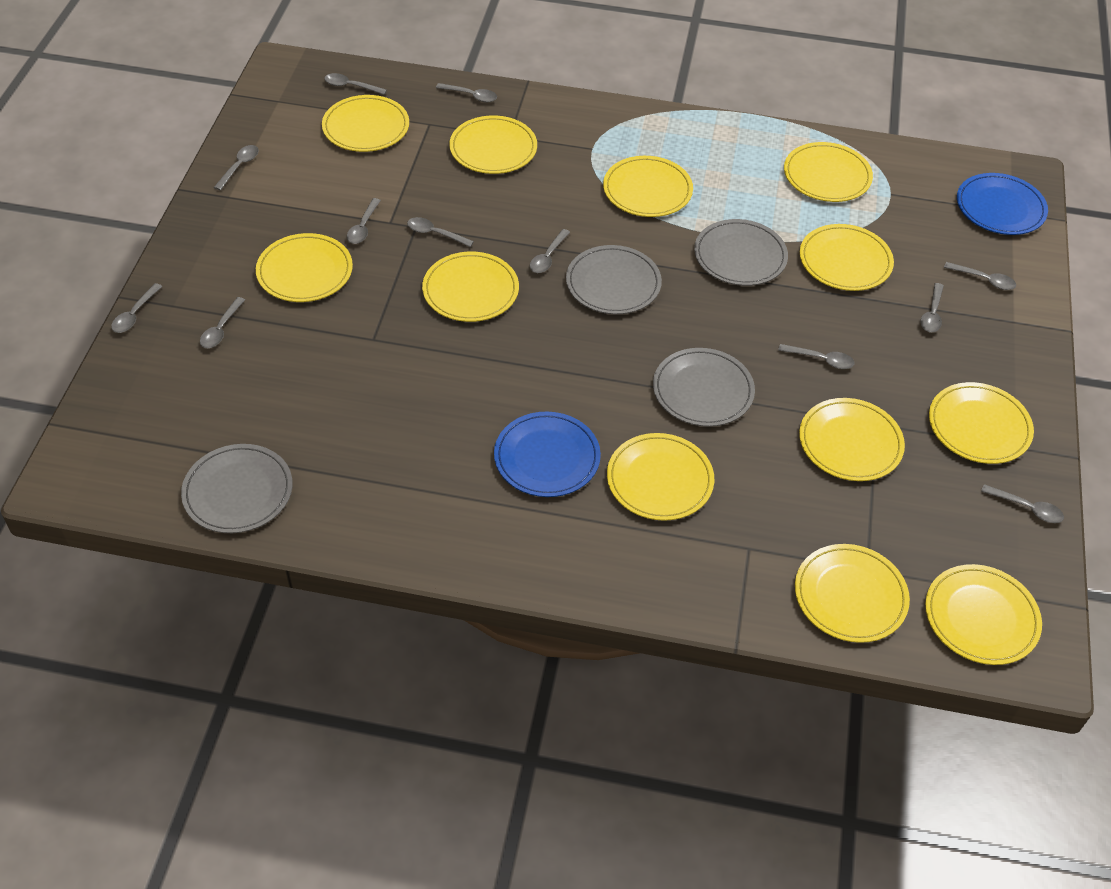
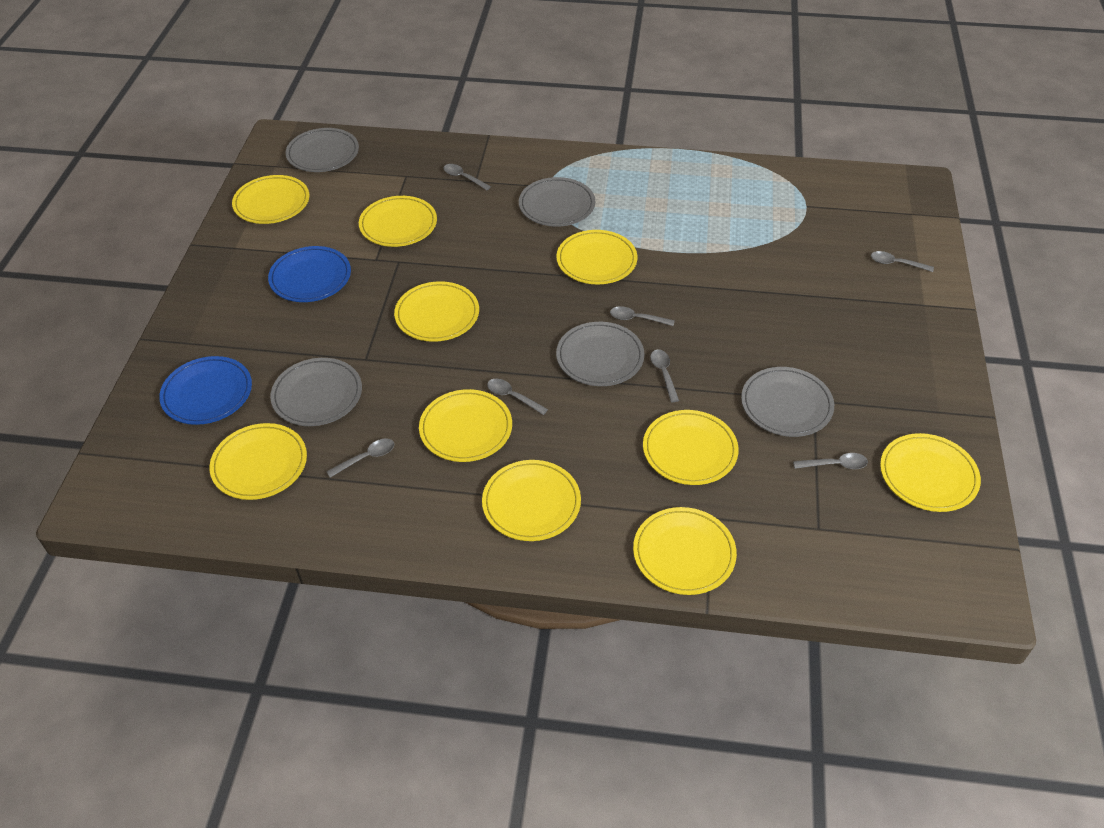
grey plate: [181,444,293,533] [566,245,662,314] [653,348,755,427] [694,219,788,286] = 4 -> [270,358,362,426] [285,128,359,172] [519,177,595,227] [556,322,645,386] [741,367,834,437] = 5
grey spoon: [111,283,163,333] [200,297,245,348] [214,145,259,191] [324,73,387,95] [347,198,381,244] [407,217,474,247] [436,83,497,102] [530,229,570,273] [778,344,854,369] [920,283,944,332] [944,262,1016,290] [981,484,1064,523] = 12 -> [326,439,394,478] [443,164,491,190] [487,379,548,415] [610,306,675,326] [650,350,679,402] [793,453,868,469] [871,251,934,272] = 7
yellow plate: [256,233,353,302] [322,95,409,152] [422,252,519,322] [449,115,537,174] [603,156,693,217] [607,433,714,521] [784,142,873,202] [795,544,910,643] [799,398,905,481] [800,224,894,291] [925,564,1042,665] [929,382,1034,464] = 12 -> [210,423,307,500] [232,175,309,224] [359,196,437,247] [394,281,479,342] [419,389,512,462] [482,460,581,541] [556,230,637,284] [633,507,737,595] [643,410,739,485] [880,433,981,512] = 10

